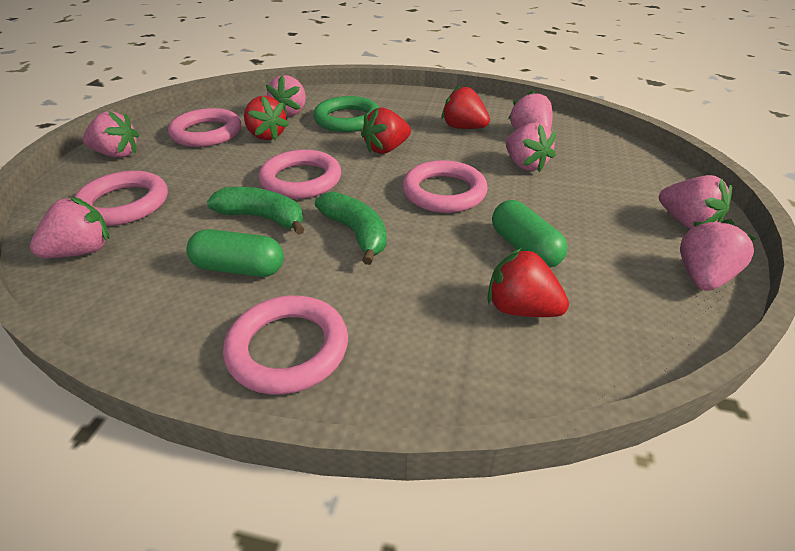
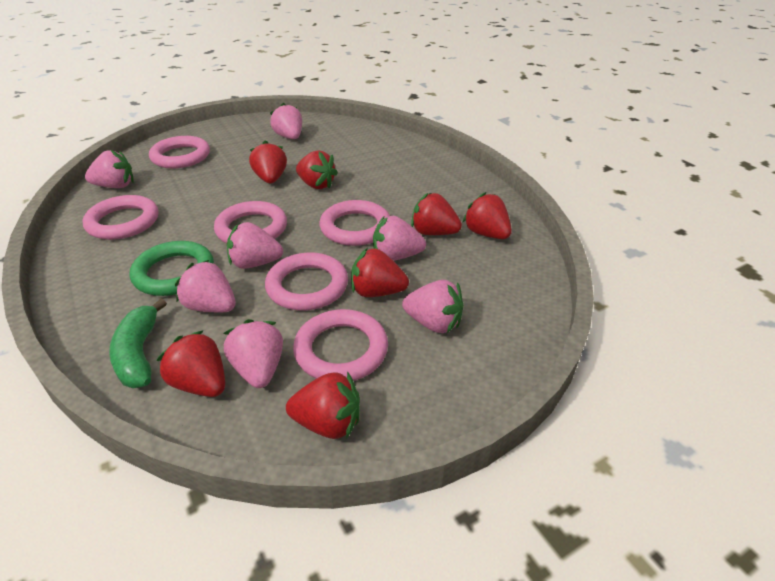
green banana: [207,187,305,235] [315,191,387,265] = 2 -> [109,299,167,388] = 1
green capsule: [186,229,284,277] [492,200,567,268] = 2 -> none = 0
pink ring: [74,171,168,226] [168,108,242,147] [223,296,348,395] [258,150,341,199] [402,160,488,213] = 5 -> [82,195,158,240] [149,136,210,168] [214,201,287,243] [265,252,348,311] [293,309,388,381] [320,200,390,246] = 6
red strawberry: [244,96,289,141] [361,107,411,154] [442,85,490,129] [488,248,569,317] = 4 -> [157,330,225,397] [249,141,287,183] [286,371,360,439] [296,150,338,189] [351,248,409,297] [411,193,462,235] [463,192,512,239] = 7

